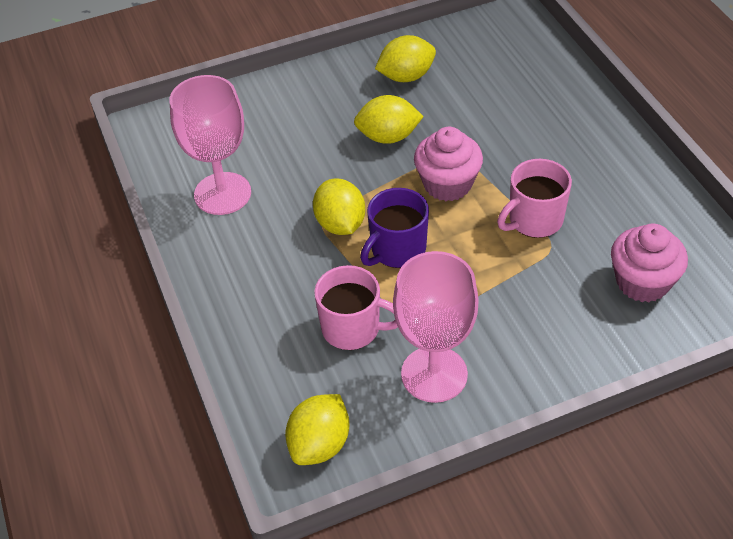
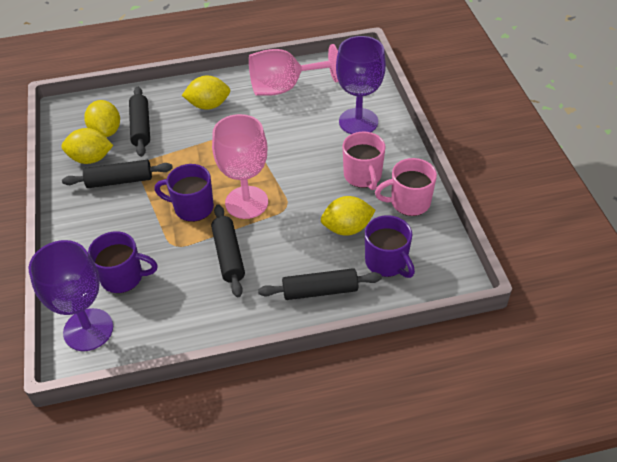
black rolling pin: none = 0 -> [62,160,173,188] [129,87,150,157] [211,204,245,297] [258,268,382,300] = 4
pink cupcake: [414,127,483,201] [611,224,688,302] = 2 -> none = 0
purple goblet: none = 0 -> [29,240,113,351] [336,36,386,134] = 2
purple mug: [360,188,429,268] = 1 -> [88,231,158,293] [154,164,214,222] [365,215,415,278] = 3

